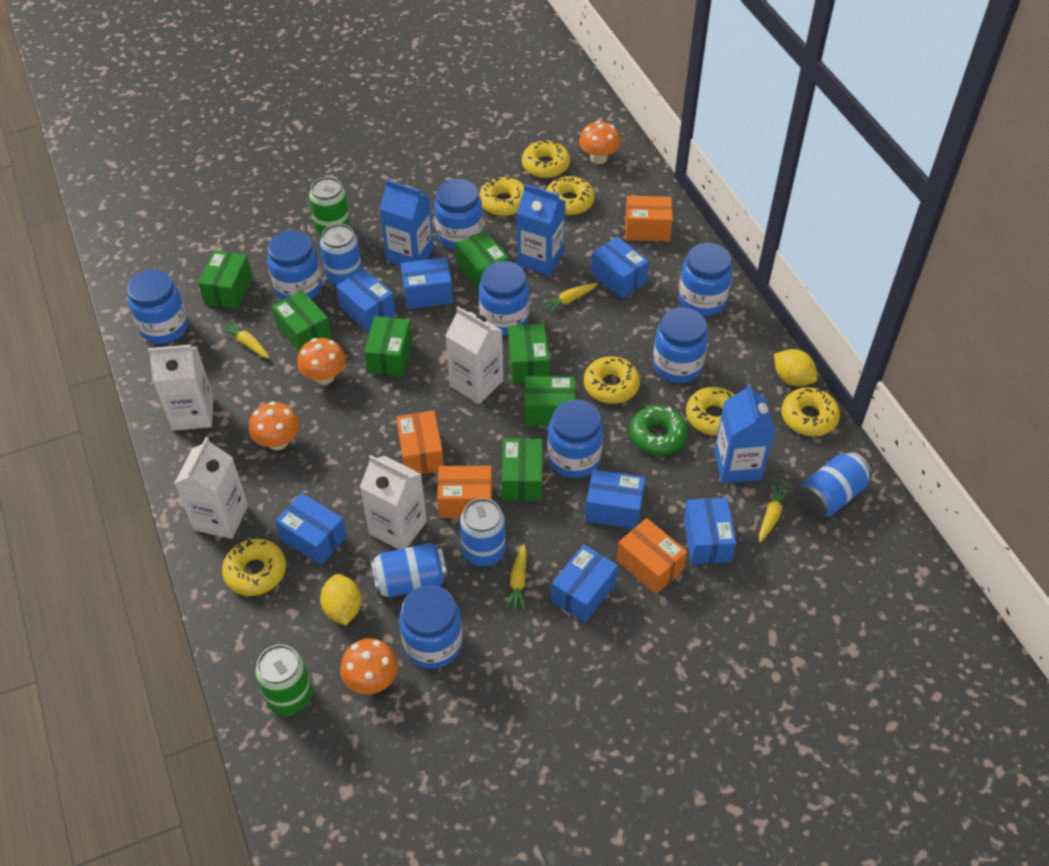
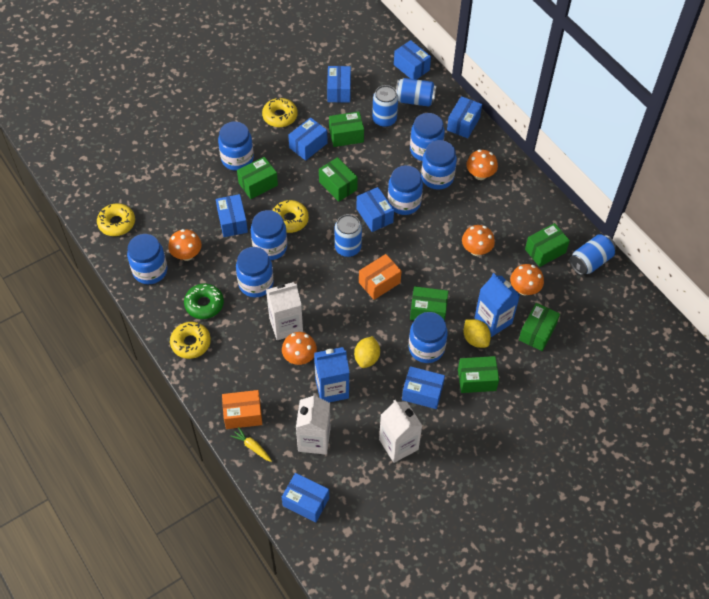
blue box: [275,493,347,565] [336,269,396,332] [401,257,453,309] [551,545,618,623] [585,469,645,529] [591,237,649,298] [684,498,736,564] = 7 -> [216,194,248,237] [282,473,329,522] [288,117,327,161] [327,66,351,103] [356,187,394,232] [394,40,431,80] [402,366,445,409] [447,96,482,138] = 8
blue carton: [380,180,434,266] [517,184,566,276] [714,383,775,483] = 3 -> [314,347,350,403] [475,273,520,337] = 2
green can: [255,644,312,715] [309,177,351,236] = 2 -> none = 0
orange box: [396,410,444,474] [437,466,492,518] [617,518,687,594] [625,196,673,241] = 4 -> [222,390,262,429] [359,254,402,300] = 2
orange mushroom: [249,401,300,450] [297,338,346,385] [340,638,398,694] [579,121,621,164] = 4 -> [168,229,202,261] [282,332,317,365] [462,225,495,256] [466,150,498,180] [510,264,544,295] = 5
white carton: [148,345,214,431] [174,437,248,539] [360,455,427,550] [445,307,503,404] = 4 -> [266,282,303,340] [296,393,330,455] [379,400,423,463] = 3
yellow carrot: [221,321,269,359] [506,544,527,610] [541,283,598,313] [759,484,791,542] = 4 -> [231,427,272,462] = 1
yellow donut: [222,539,286,596] [479,177,524,216] [522,141,570,178] [546,176,595,215] [584,356,640,404] [686,387,735,436] [782,387,840,436] = 7 -> [97,203,135,236] [170,322,211,359] [262,97,298,127] [272,200,309,233] = 4

